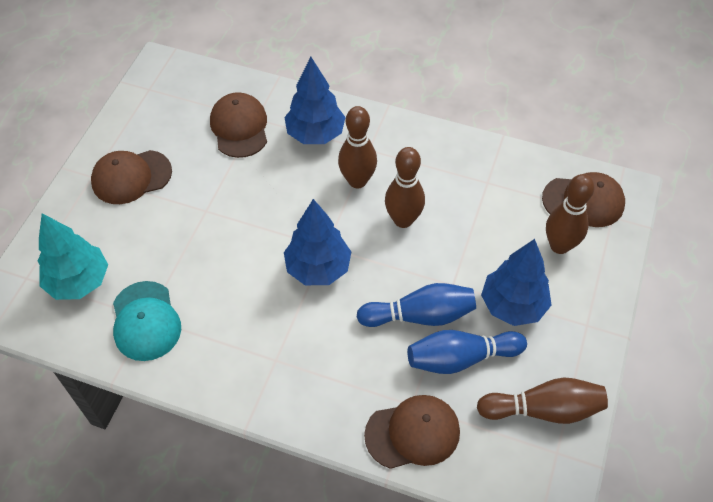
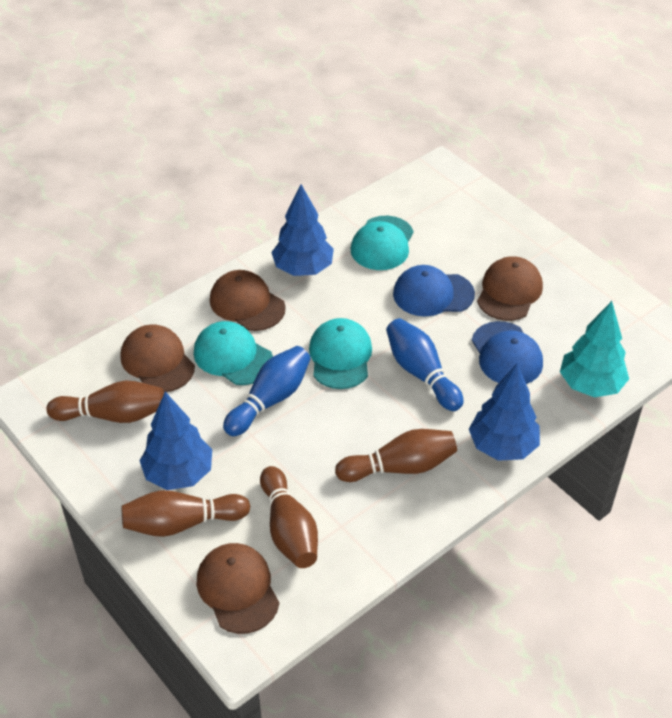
blue cap: none = 0 -> [393,265,475,316] [472,321,543,384] = 2
turquoise cap: [113,281,181,361] = 1 -> [194,321,273,385] [309,318,372,389] [351,216,414,270] = 3

